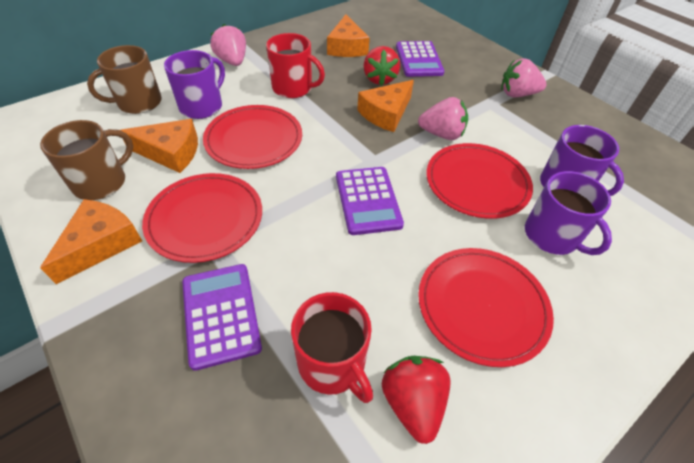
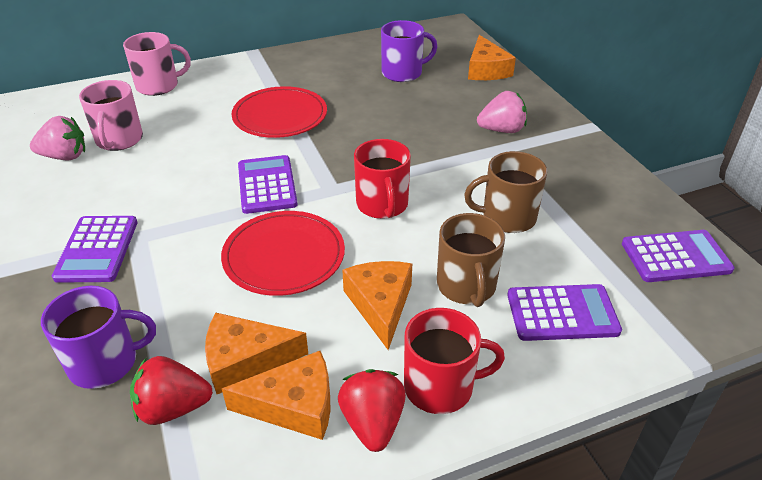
pink mug: none = 0 -> [79,80,143,151] [123,32,191,96] = 2
pink strawberry: [210,24,246,66] [418,97,468,140] [501,58,546,97] = 3 -> [30,116,85,160] [477,91,527,133] = 2
purple calculator: [182,264,262,371] [336,167,404,235] [396,41,444,77] = 3 -> [52,216,138,283] [238,155,298,214] [507,284,622,341] [622,230,735,282] = 4
purple mug: [164,50,225,119] [525,171,612,255] [540,125,624,196] = 3 -> [41,286,156,389] [381,20,437,82] = 2
red plate: [142,173,262,263] [203,105,302,169] [418,248,554,367] [426,143,533,219] = 4 -> [221,211,345,296] [231,86,327,138] = 2

